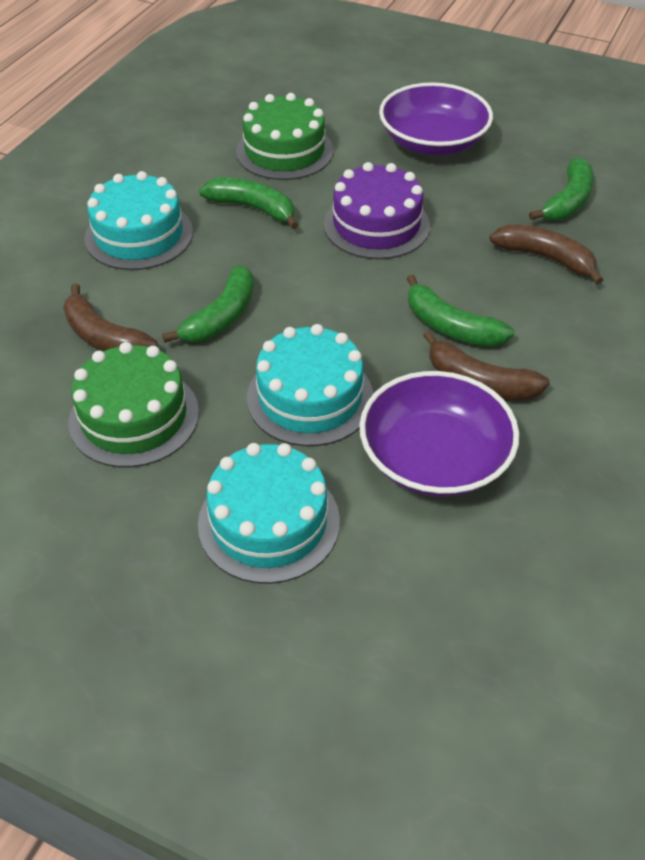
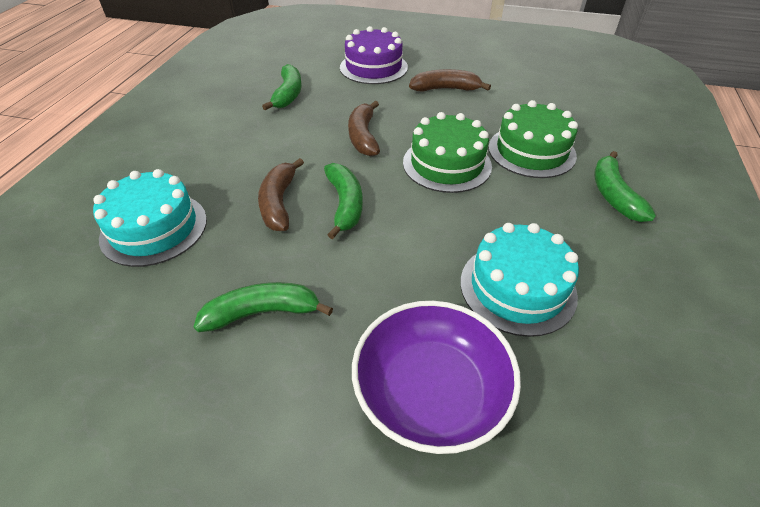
purple bowl: [359,371,519,497] [379,82,493,156] = 2 -> [352,301,521,454] = 1
turquoise cake: [84,171,193,270] [198,443,340,584] [247,324,373,446] = 3 -> [93,169,207,267] [460,223,579,337] = 2

